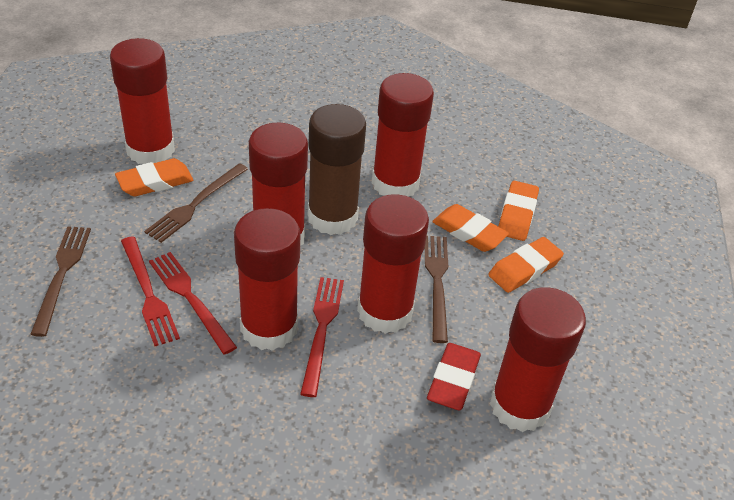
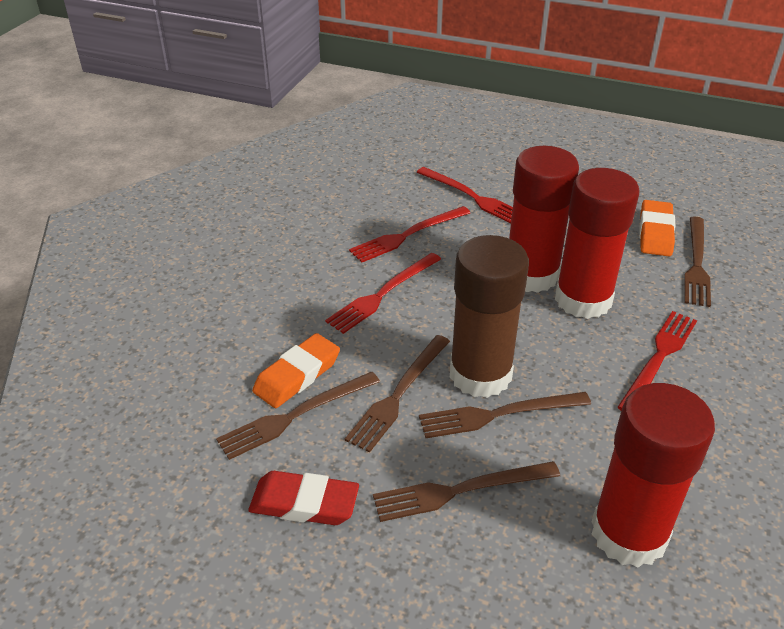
brown fork: [30,226,91,337] [144,163,248,243] [425,236,448,343] = 3 -> [216,372,380,460] [345,335,450,453] [373,461,560,522] [419,392,591,438] [684,217,711,307] = 5
orange eraser: [115,158,194,197] [432,204,509,252] [488,237,564,293] [498,181,539,241] = 4 -> [252,333,340,408] [639,200,676,256] = 2
red fork: [121,236,180,346] [149,252,237,355] [300,277,344,397] = 3 -> [325,253,441,334] [349,206,470,263] [417,167,513,224] [618,311,697,410] = 4
red glue stick: [110,38,175,164] [234,208,300,351] [249,123,308,246] [357,194,429,334] [372,73,434,197] [490,287,586,432] = 6 -> [509,146,579,293] [555,168,640,319] [592,383,715,568] = 3

